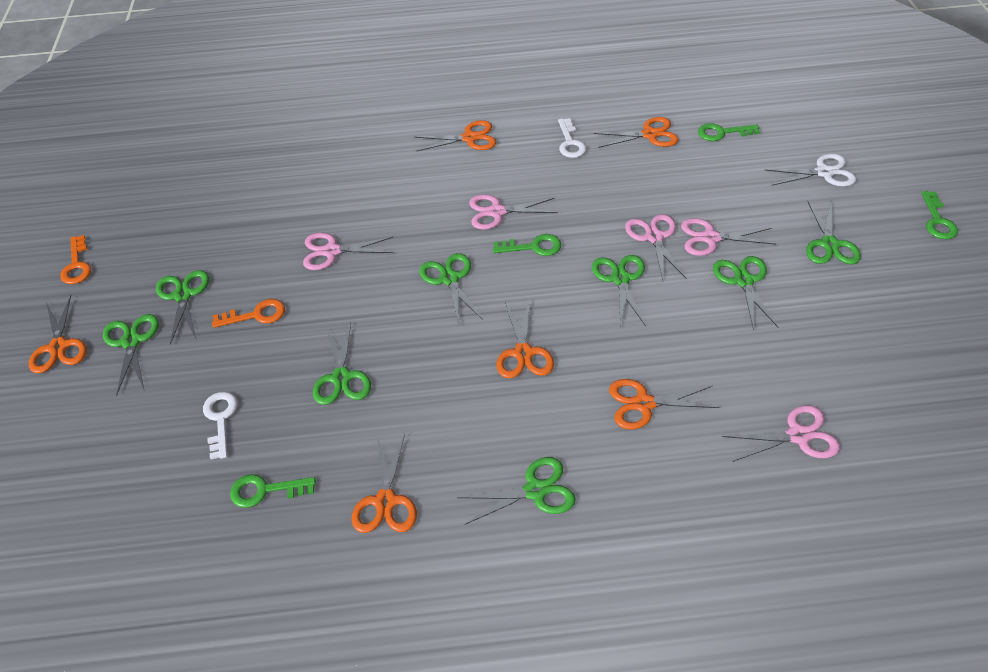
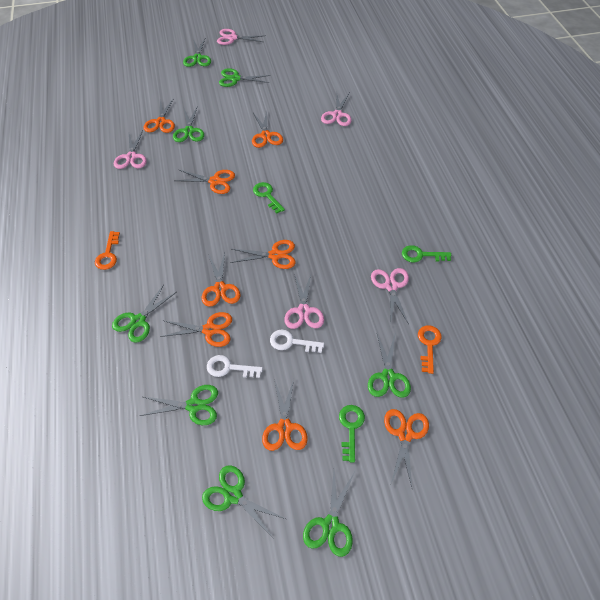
green key: [230,474,316,508] [493,234,561,256] [698,123,760,141] [922,191,958,239] = 4 -> [253,182,285,214] [339,405,365,463] [402,245,451,262] = 3
orange scissors: [29,295,87,374] [352,434,417,533] [414,120,496,151] [496,299,554,378] [594,117,679,148] [609,379,720,430] = 6 -> [144,98,175,133] [160,312,232,347] [175,170,235,194] [202,252,241,307] [230,240,295,269] [252,110,283,148] [262,379,308,451] [384,409,429,487] = 8
white scissors: [765,153,856,186] = 1 -> none = 0

